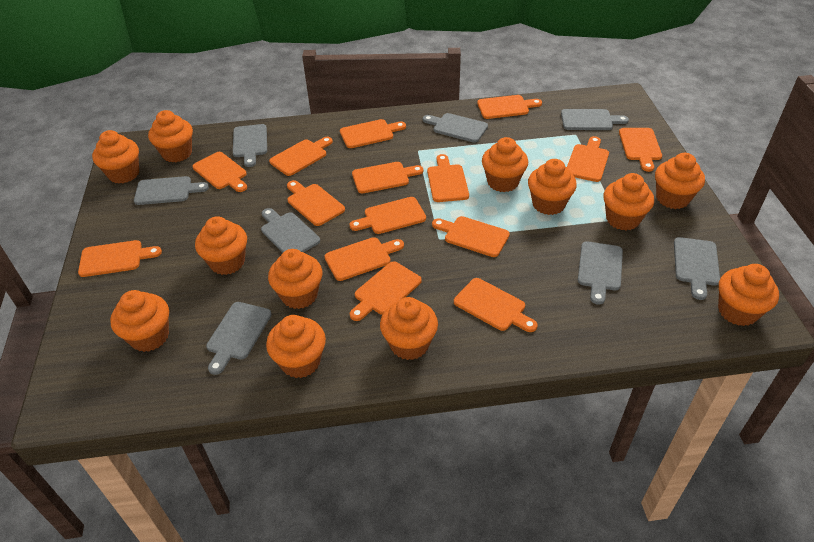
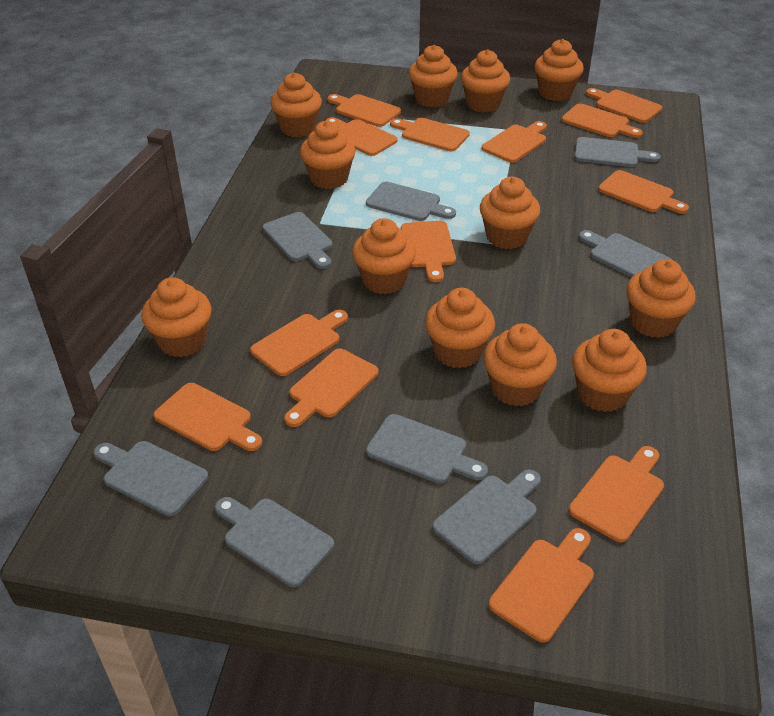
orange cutting board: [78,240,162,277] [192,152,247,192] [269,137,333,176] [287,180,345,226] [325,237,404,281] [340,119,406,148] [349,197,426,234] [350,261,422,321] [352,162,424,193] [427,154,469,202] [432,216,510,257] [454,278,538,332] [477,95,542,119] [567,136,609,182] [619,128,662,172] = 15 -> [154,383,262,451] [250,310,348,376] [284,349,379,427] [326,117,398,156] [328,94,401,127] [390,118,470,151] [401,221,456,282] [482,121,547,163] [489,528,594,643] [562,103,643,138] [569,446,664,542] [586,88,663,123] [598,170,689,214] = 13

